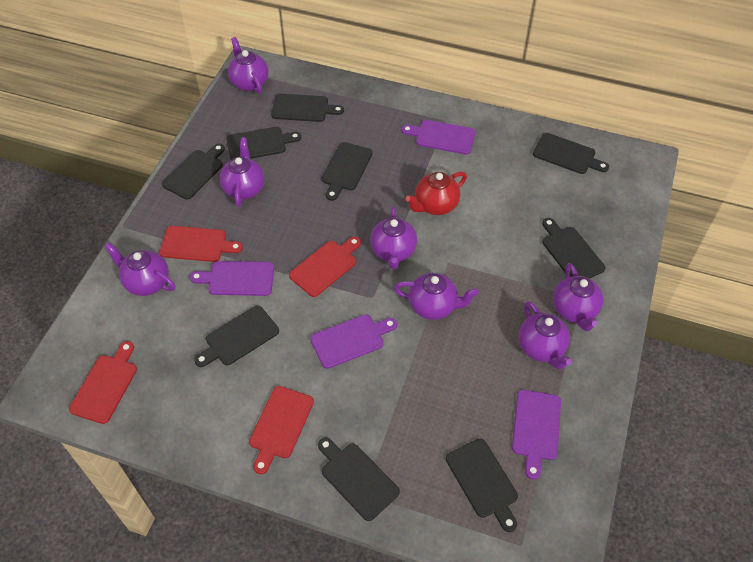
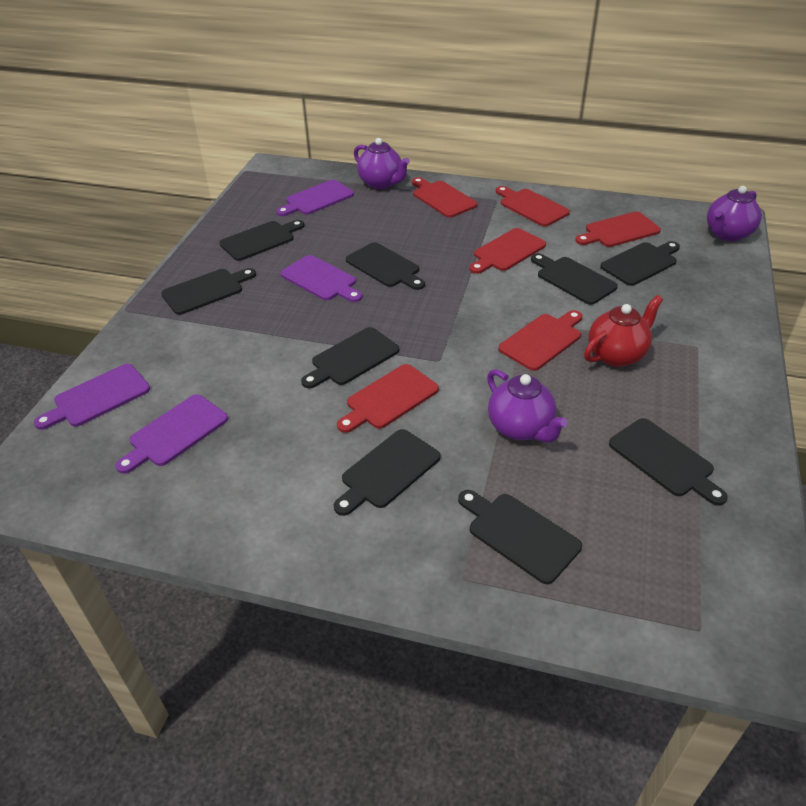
purple teapot: [104,242,175,296] [220,138,264,207] [228,37,268,94] [370,206,417,269] [394,273,479,320] [518,301,572,370] [553,263,603,331] = 7 -> [354,138,410,189] [487,369,568,443] [707,186,762,241] = 3
red cutting board: [69,341,137,424] [159,226,243,262] [249,386,314,474] [289,237,361,297] = 4 -> [337,364,439,433] [412,177,477,218] [469,228,546,274] [496,186,570,227] [498,310,582,371] [576,212,661,247] = 6

